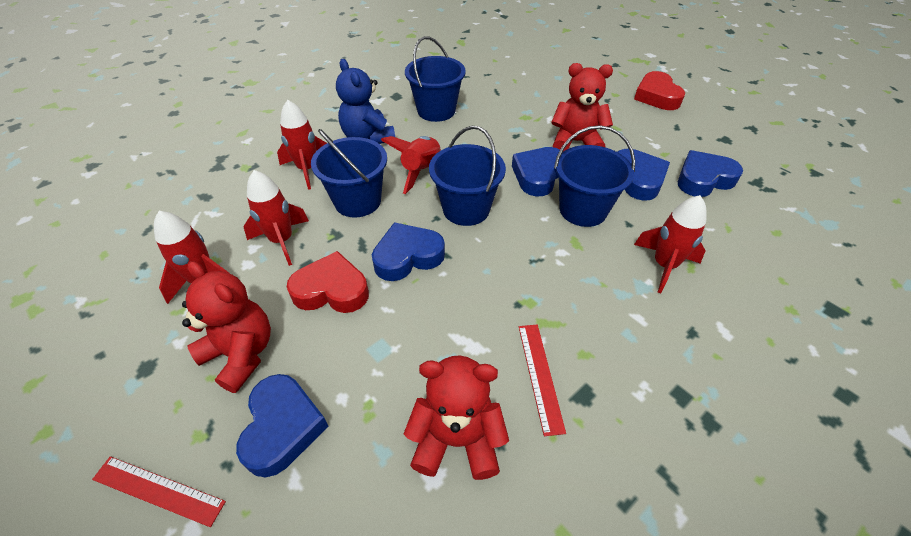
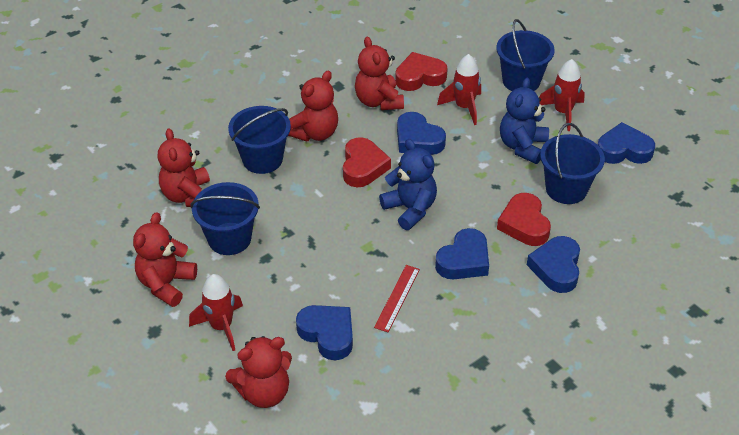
blue teddy bear: [336,59,395,144] = 1 -> [379,139,437,230] [500,78,549,164] = 2
red heart: [287,251,369,313] [634,71,685,110] = 2 -> [343,137,391,187] [395,52,448,91] [497,193,551,246] = 3
red rocket: [154,211,229,304] [244,170,309,266] [277,100,327,190] [381,136,441,194] [634,195,706,293] = 5 -> [189,274,243,351] [437,54,481,125] [539,59,585,131] = 3
red ruler: [92,456,226,527] [519,325,566,436] = 2 -> [374,265,420,332] = 1
red teddy bear: [182,261,271,393] [404,355,509,480] [551,63,613,152] = 3 -> [133,212,197,307] [158,129,210,207] [225,336,292,408] [288,71,338,142] [355,36,404,110] = 5

